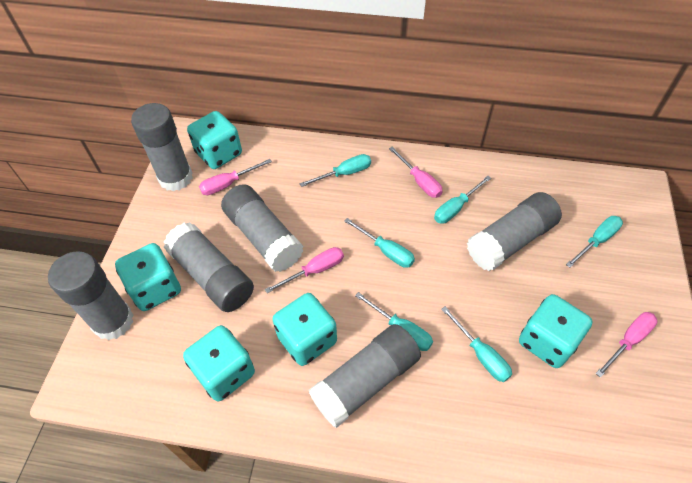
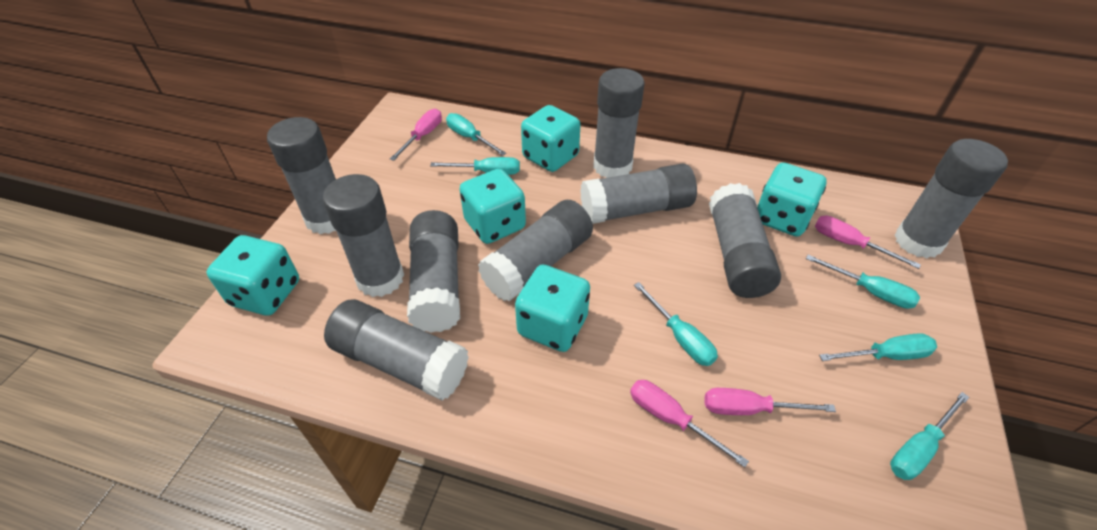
grey glue stick: [48,251,133,340] [131,103,193,191] [164,222,254,312] [221,184,304,272] [309,324,421,428] [467,192,562,271] = 6 -> [267,117,336,234] [323,174,404,297] [324,299,469,401] [407,210,460,333] [478,200,593,301] [580,163,697,224] [593,68,645,178] [709,183,781,298] [894,139,1008,258] = 9

